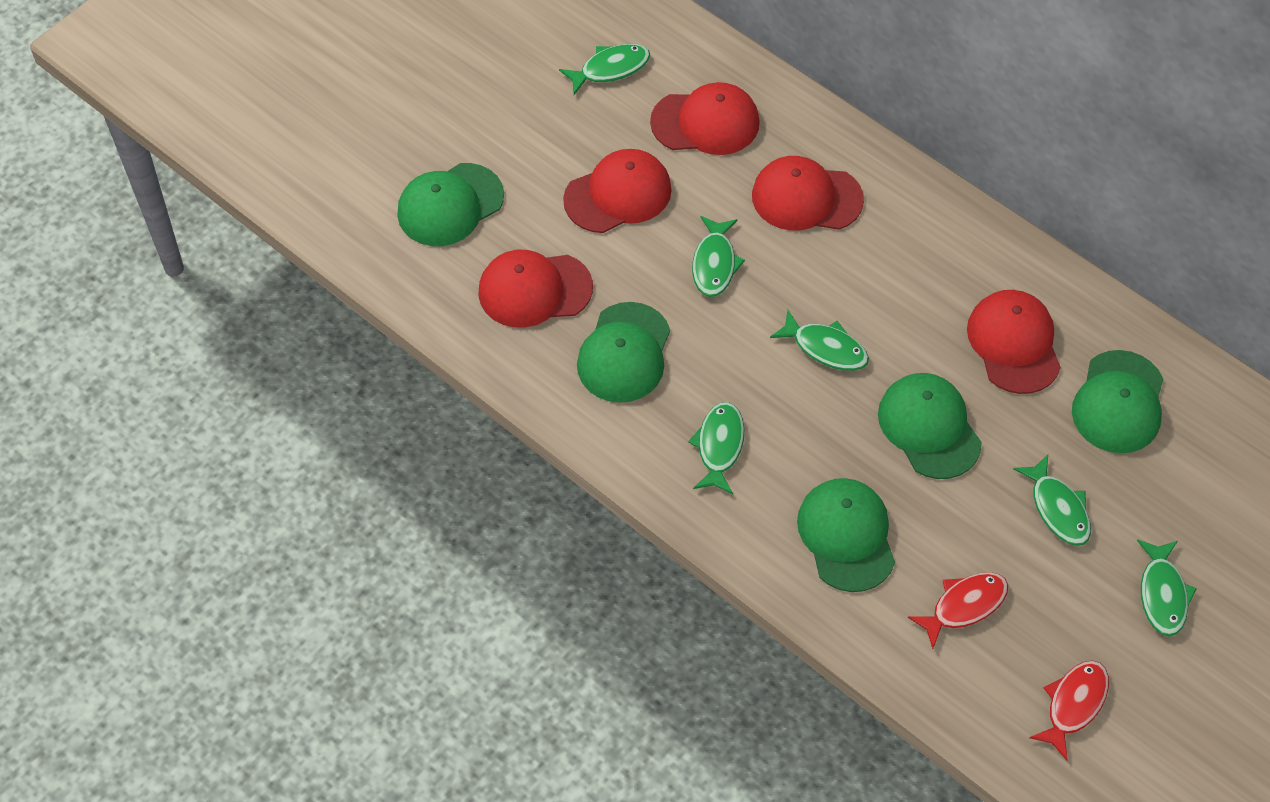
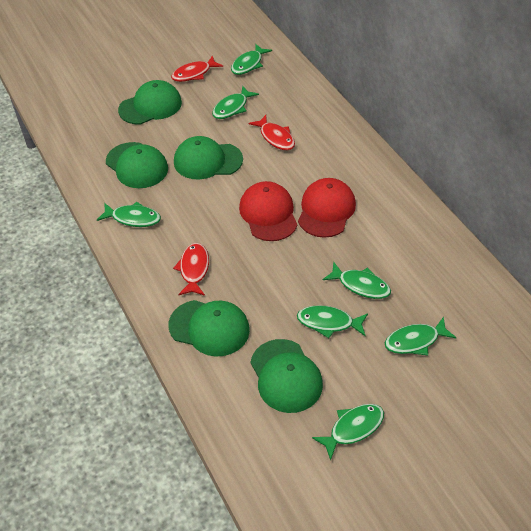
green fish: [559,44,650,95] [688,402,745,494] [692,216,745,297] [770,310,869,371] [1013,455,1091,546] [1137,539,1197,636] = 6 -> [97,201,161,227] [212,86,259,119] [231,44,272,75] [297,305,368,338] [312,404,384,461] [323,261,391,299] [385,317,457,355] = 7
red cap: [478,250,593,328] [563,149,672,233] [650,82,760,155] [752,156,864,231] [967,290,1061,394] = 5 -> [239,181,297,241] [298,178,356,238] = 2
red fish: [908,572,1008,649] [1029,660,1109,760] = 2 -> [171,56,223,82] [173,243,209,296] [248,115,295,150] = 3

